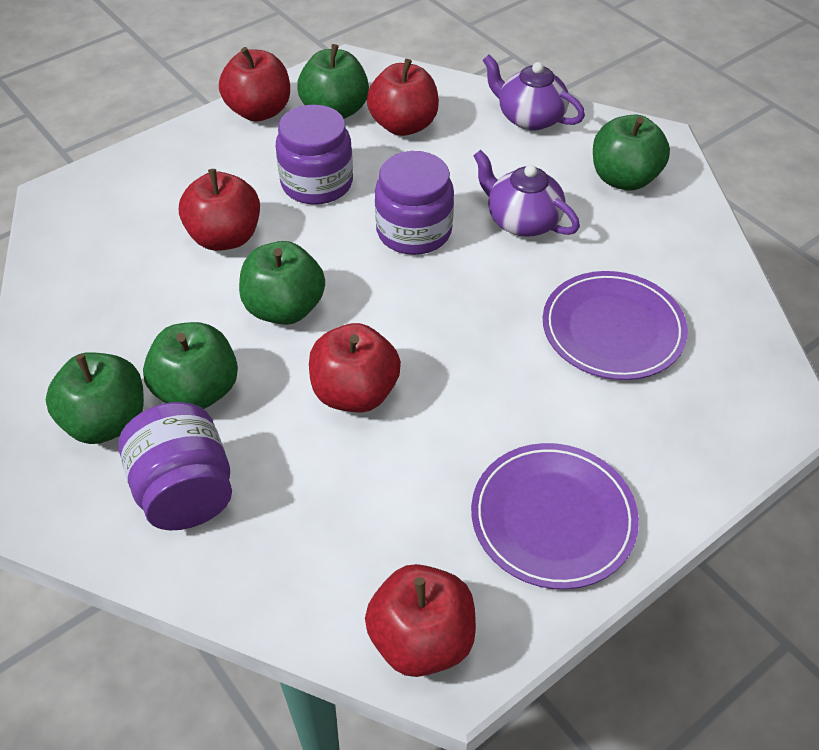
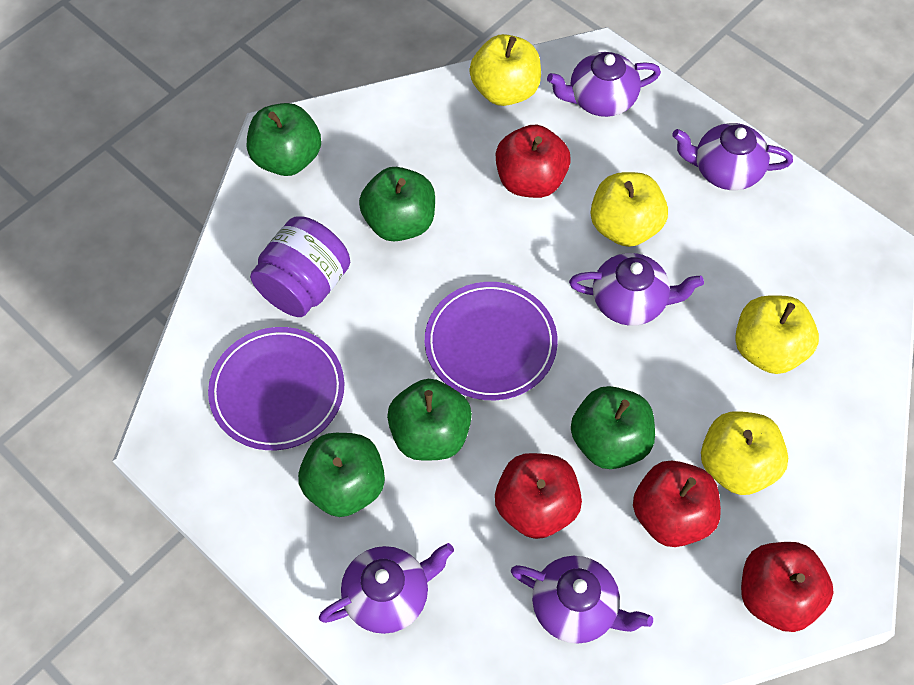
purple jar: [119,402,232,530] [276,105,353,205] [375,151,454,255] = 3 -> [250,216,350,317] = 1
purple teapot: [473,150,580,237] [483,55,585,131] = 2 -> [319,543,454,634] [511,556,653,644] [547,52,661,117] [569,253,704,326] [672,123,793,190] = 5
red apple: [179,169,260,251] [219,47,290,122] [309,323,401,412] [365,564,476,677] [367,59,439,136] = 5 -> [495,125,571,198] [495,453,582,539] [633,461,721,547] [741,542,834,632] = 4
yellow apple: none = 0 -> [469,34,541,106] [590,172,668,247] [701,411,788,495] [735,296,819,374] = 4

